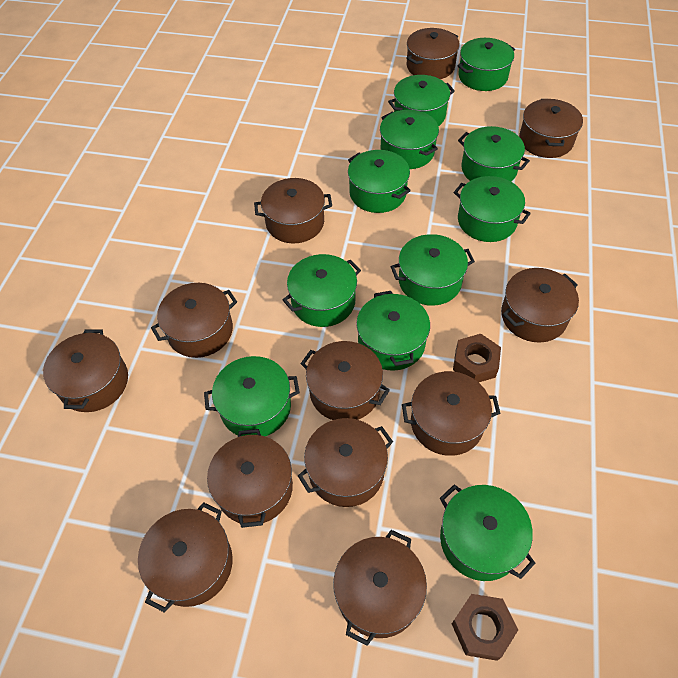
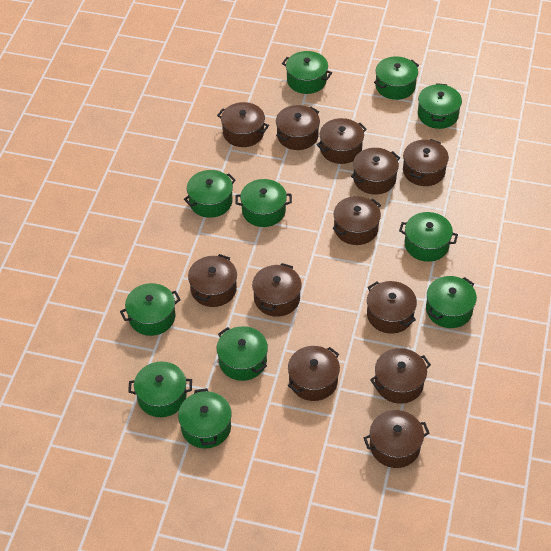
brown nut: [452,594,518,661] [453,334,501,382] = 2 -> none = 0

